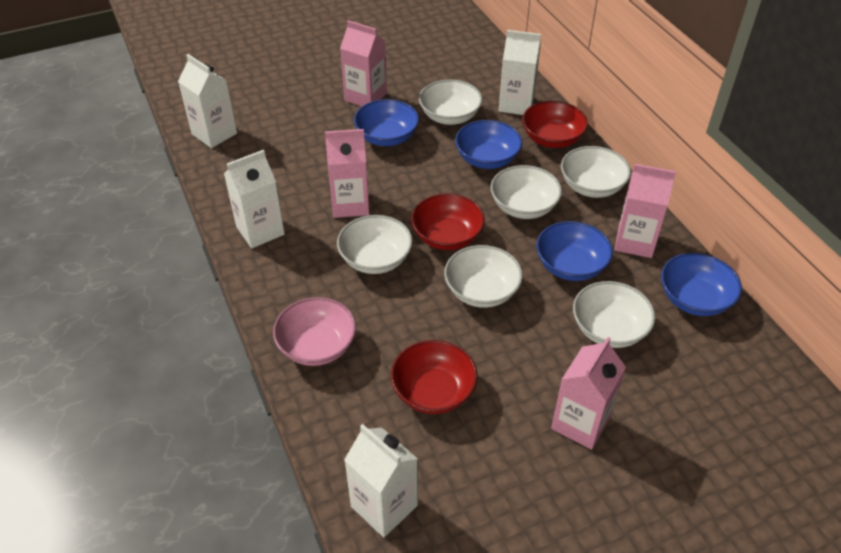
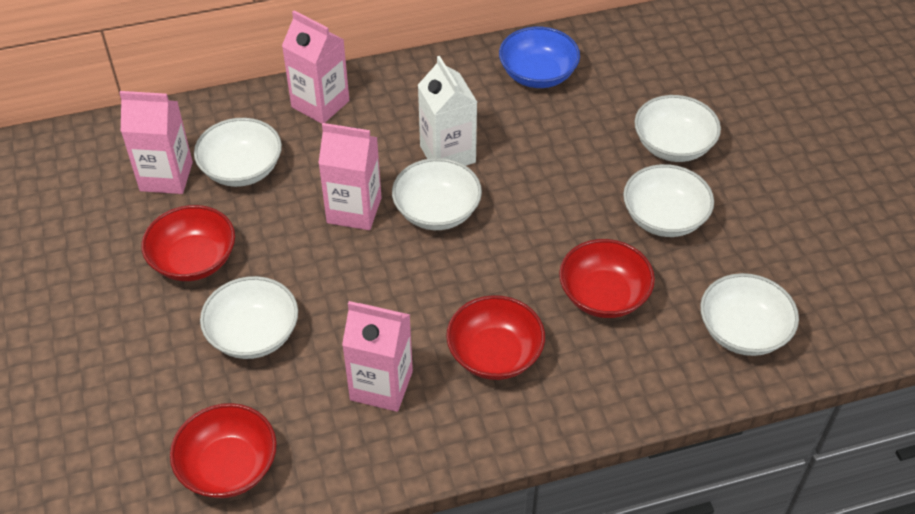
blue bowl: [354,99,419,146] [455,120,522,169] [536,221,613,281] [661,253,742,316] = 4 -> [499,26,580,88] = 1
pink bowl: [273,297,356,366] = 1 -> none = 0
red bowl: [391,340,478,414] [411,193,485,250] [522,101,588,148] = 3 -> [141,205,235,281] [170,403,277,498] [446,295,545,380] [559,239,655,318] = 4
white carton: [178,54,237,148] [224,150,285,248] [344,424,418,538] [499,30,541,115] = 4 -> [418,56,477,166] = 1

